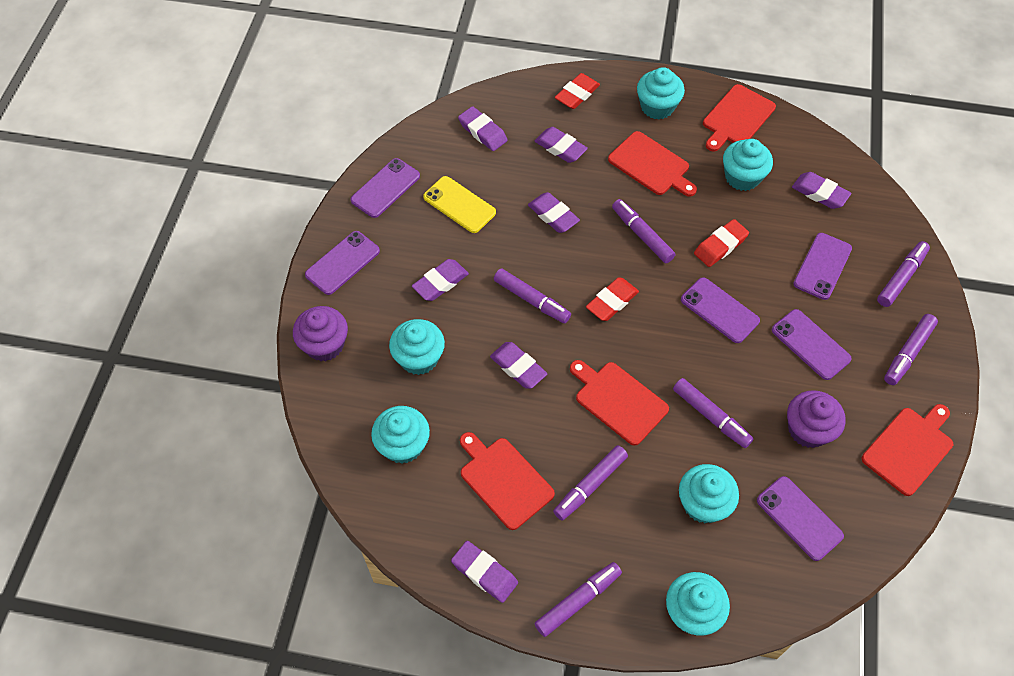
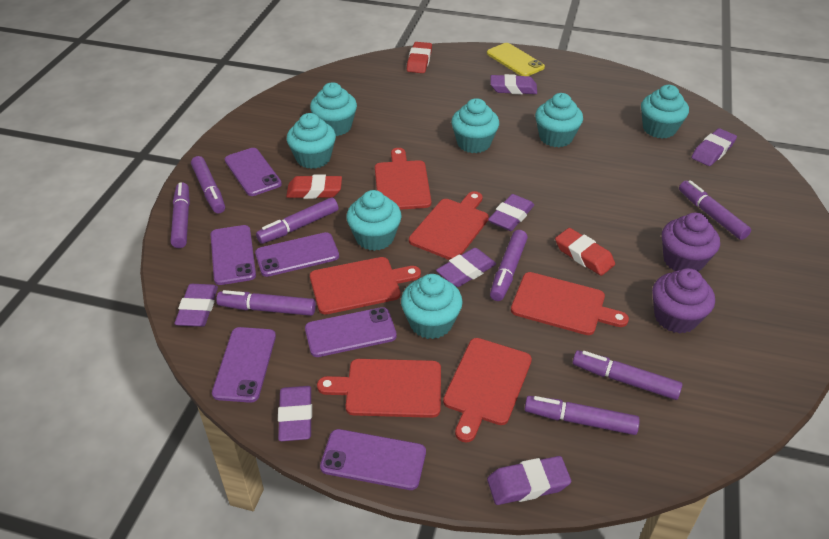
purple marker: [494,268,571,323] [534,562,622,637] [553,445,628,521] [612,199,675,263] [673,378,754,448] [877,241,930,307] [884,314,938,385] = 7 -> [171,182,190,248] [191,156,225,213] [216,290,316,316] [256,198,338,244] [490,230,528,301] [525,396,640,435] [572,350,682,400] [679,180,751,240] = 8
red cutting board: [460,432,555,530] [570,360,669,446] [608,131,697,197] [703,84,776,152] [862,404,953,496] = 5 -> [310,257,421,315] [317,359,441,418] [375,148,431,210] [409,191,489,260] [443,338,532,442] [511,272,629,335] = 6
turquoise cupcake: [371,406,430,464] [389,319,445,375] [637,67,685,119] [666,572,730,635] [679,464,739,523] [723,139,773,191] = 6 -> [287,113,336,169] [310,82,357,136] [346,190,401,251] [401,274,463,339] [451,98,499,153] [535,93,583,147] [641,85,689,139] = 7

